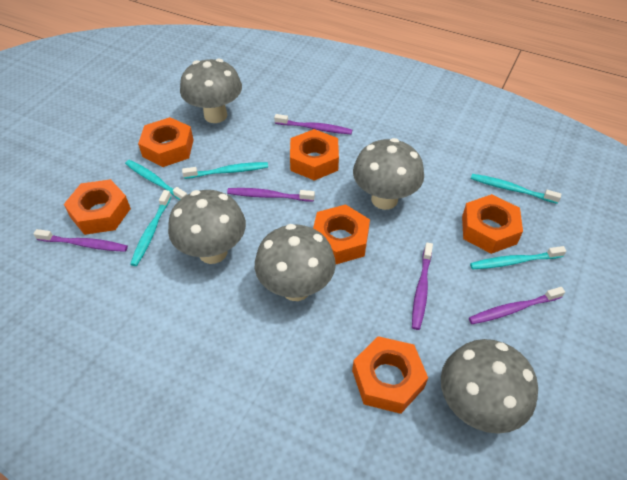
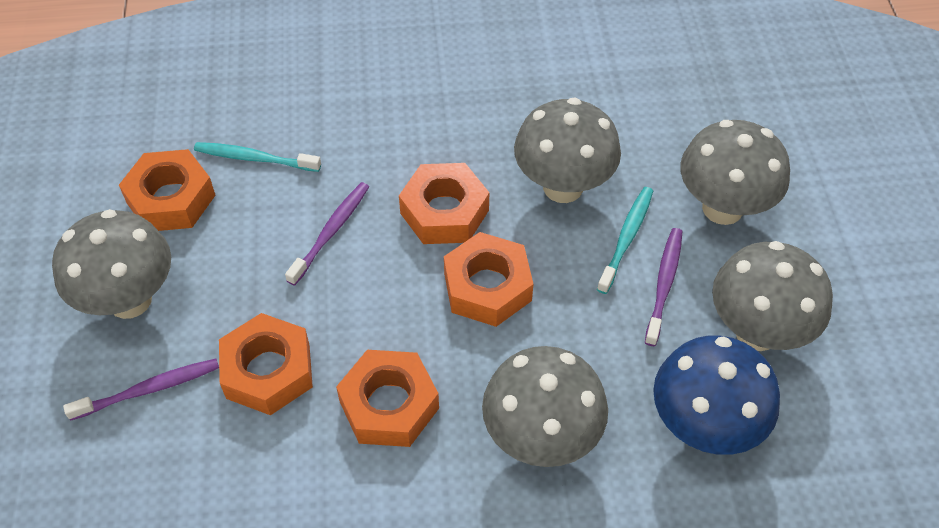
blue mushroom: none = 0 -> [653,335,780,455] = 1
orange nut: [64,179,131,235] [138,117,193,167] [290,129,339,181] [313,204,370,264] [352,336,428,414] [462,194,523,254] = 6 -> [119,149,216,231] [219,313,313,415] [336,350,439,447] [399,163,489,244] [444,232,534,327] = 5
purple toothbrush: [34,229,128,252] [227,188,315,202] [274,114,352,134] [412,243,433,330] [469,287,565,324] = 5 -> [63,359,219,421] [285,182,369,286] [645,228,683,346] = 3
turquoise toothbrush: [125,160,187,200] [130,190,172,266] [182,162,268,179] [470,246,566,269] [471,174,561,204] = 5 -> [194,142,321,172] [597,187,653,294] = 2

